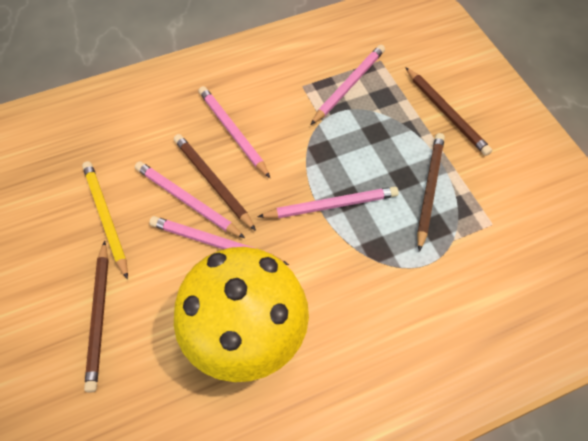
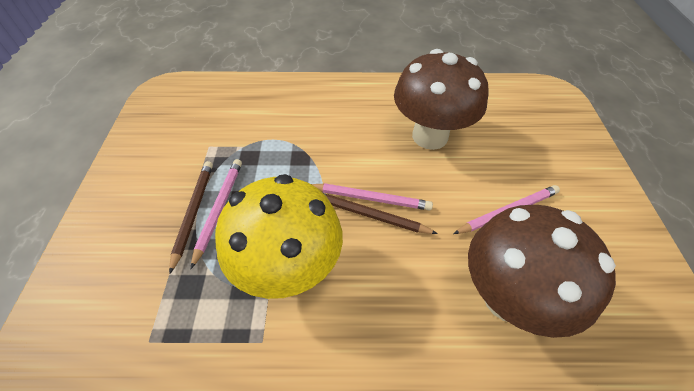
brown mushroom: none = 0 -> [394,49,488,150] [468,205,616,338] = 2
brown pencil: [84,241,109,393] [174,134,256,231] [405,67,492,156] [417,133,445,252] = 4 -> [169,161,213,274] [323,193,438,234] = 2
pink pencil: [135,161,245,238] [149,216,289,265] [199,86,270,178] [258,187,399,218] [311,45,385,125] = 5 -> [191,159,242,269] [312,183,433,211] [453,185,560,234] = 3
yellow pencil: [82,161,128,279] = 1 -> none = 0

